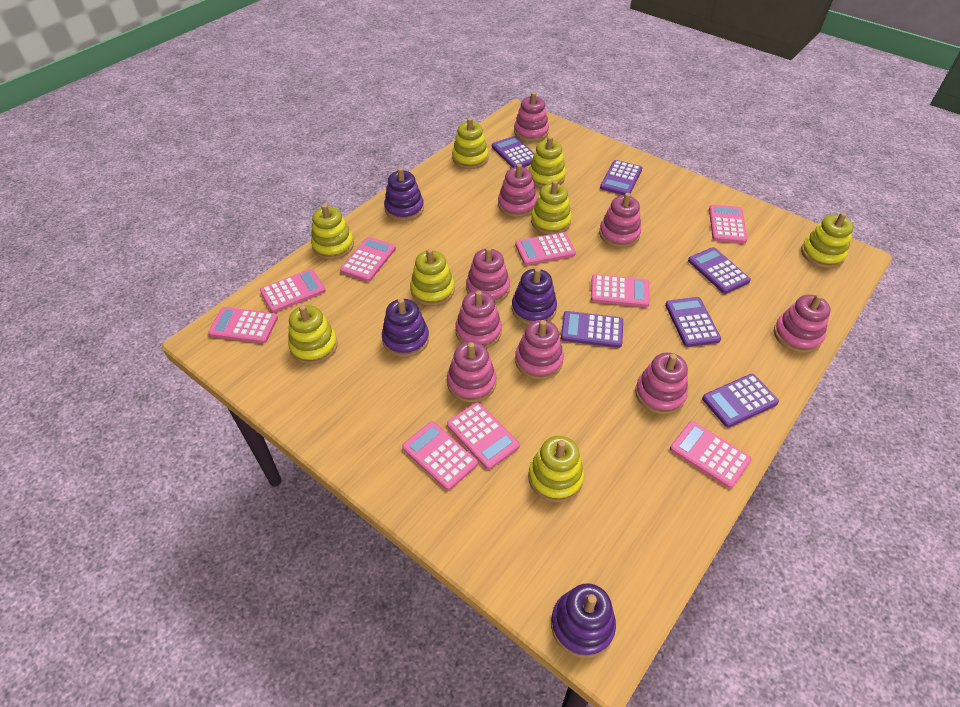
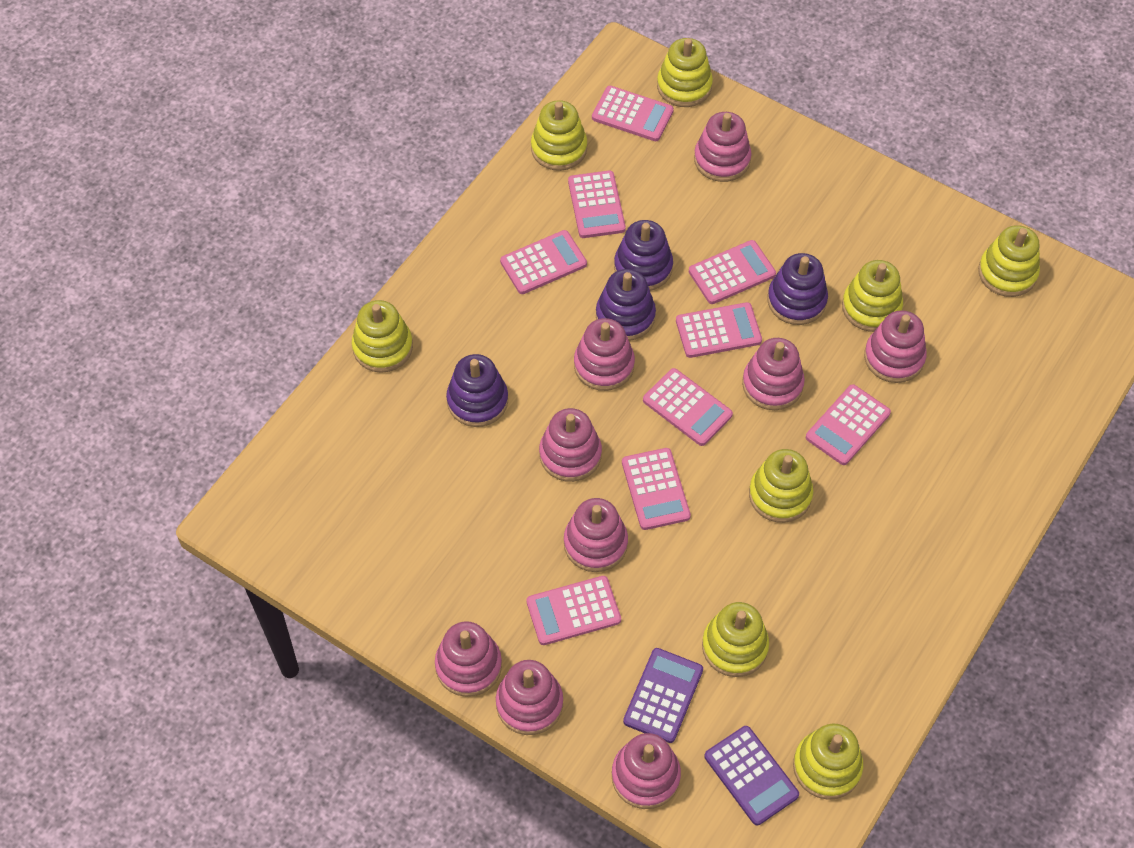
purple calculator: [492,136,534,168] [561,311,623,348] [600,160,642,195] [665,297,721,347] [688,247,751,294] [702,374,779,428] = 6 -> [623,648,703,743] [704,726,799,826] = 2

